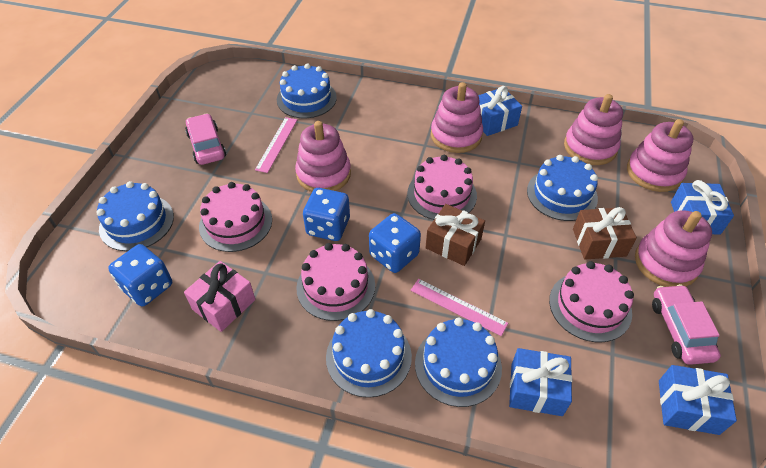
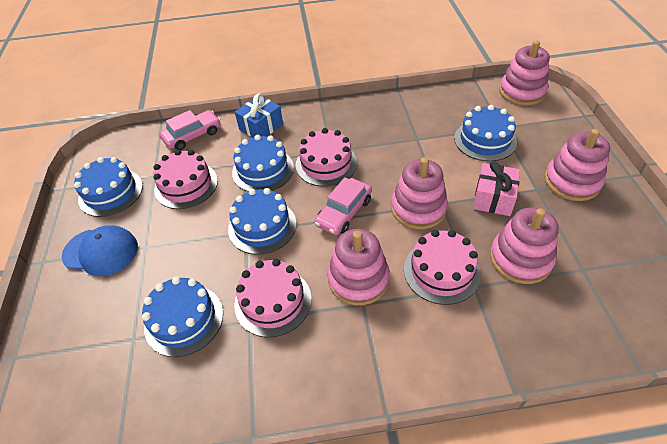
blue cap: none = 0 -> [62,226,138,276] = 1
blue dice: [108,244,172,307] [303,188,350,241] [369,213,421,273] = 3 -> none = 0
blue gift: [478,86,522,136] [509,348,572,416] [659,365,737,435] [671,180,734,235] = 4 -> [235,93,283,138] = 1
brown gift: [425,204,485,266] [573,207,637,260] = 2 -> none = 0
pink ruler: [255,117,297,173] [410,279,508,336] = 2 -> none = 0

